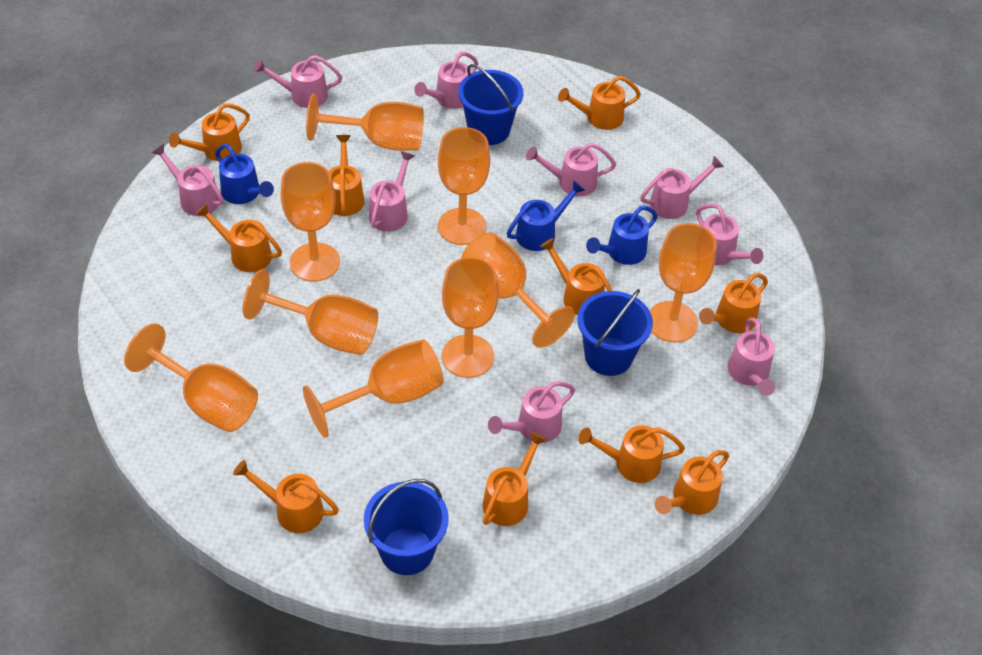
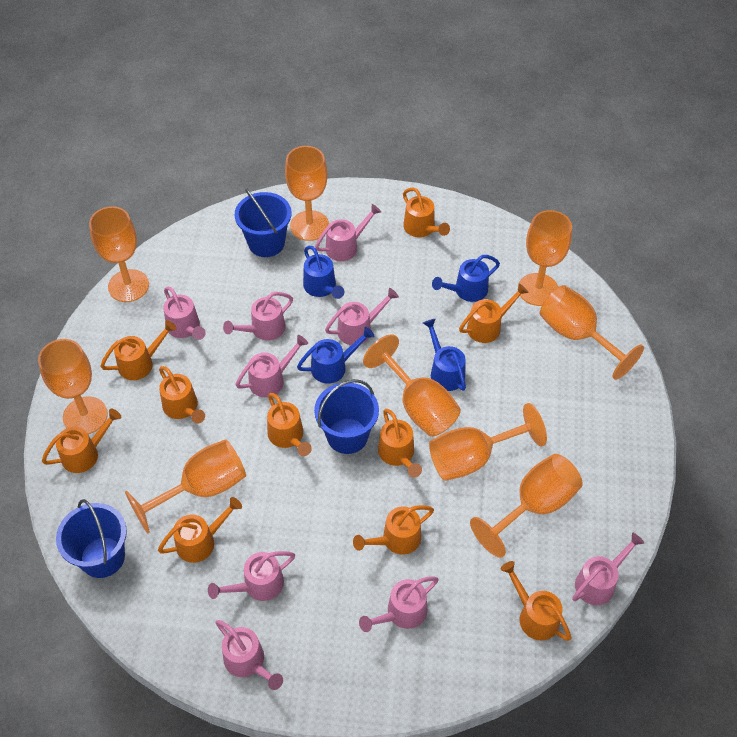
blue watering can: [215,144,274,204] [507,180,585,251] [586,206,658,265] = 3 -> [297,327,375,384] [303,246,344,299] [423,319,466,391] [432,255,500,302] = 4

